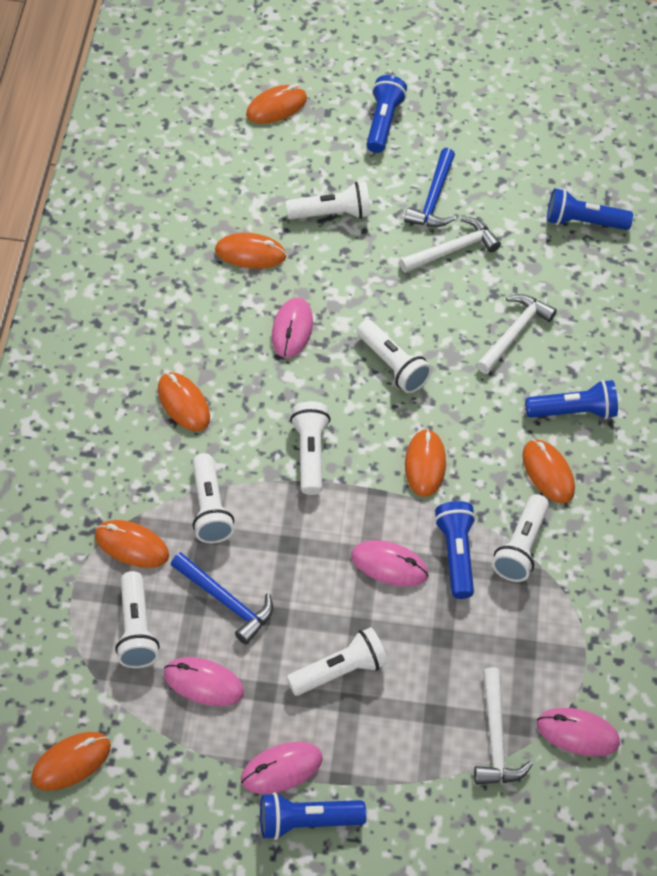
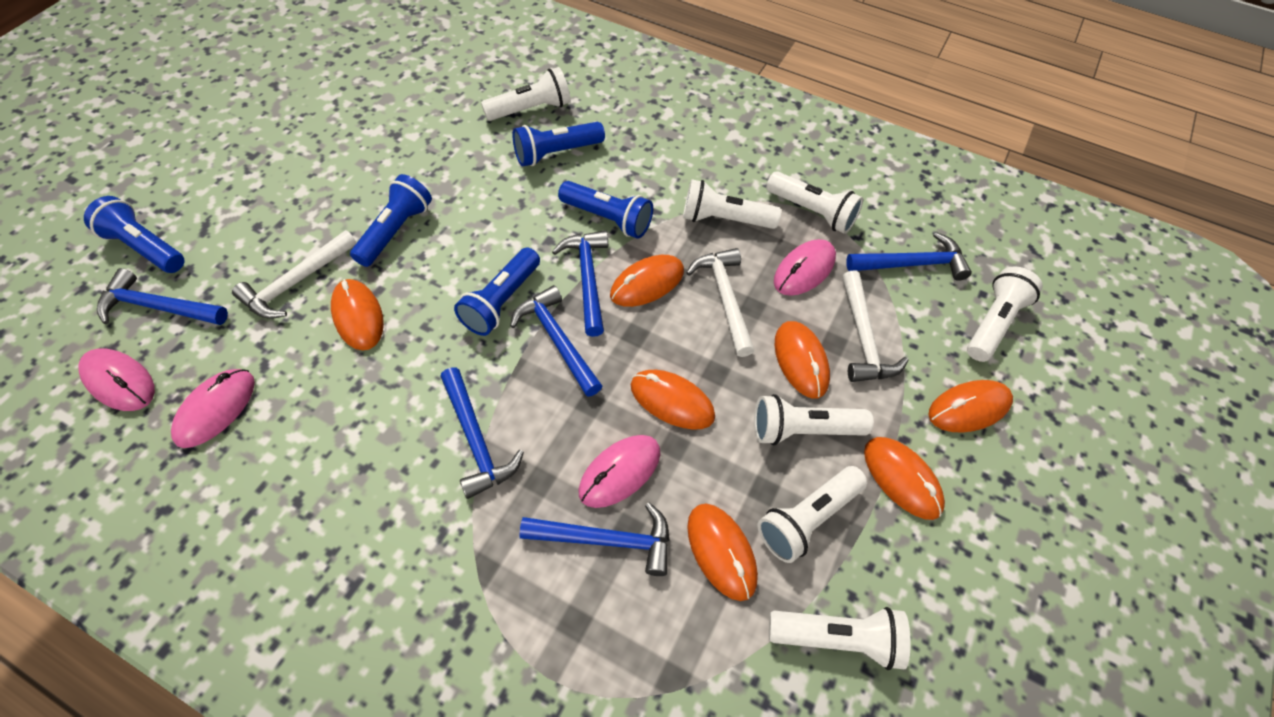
blue hammer: [171,552,273,644] [404,148,455,227] = 2 -> [97,268,228,325] [440,367,524,499] [510,285,602,397] [519,503,670,576] [552,231,608,337] [846,232,972,281] = 6
pink mouse: [164,657,244,706] [241,742,323,794] [272,297,313,358] [351,540,429,586] [537,708,620,756] = 5 -> [78,348,155,411] [171,369,255,448] [579,435,661,508] [774,239,836,296] = 4

